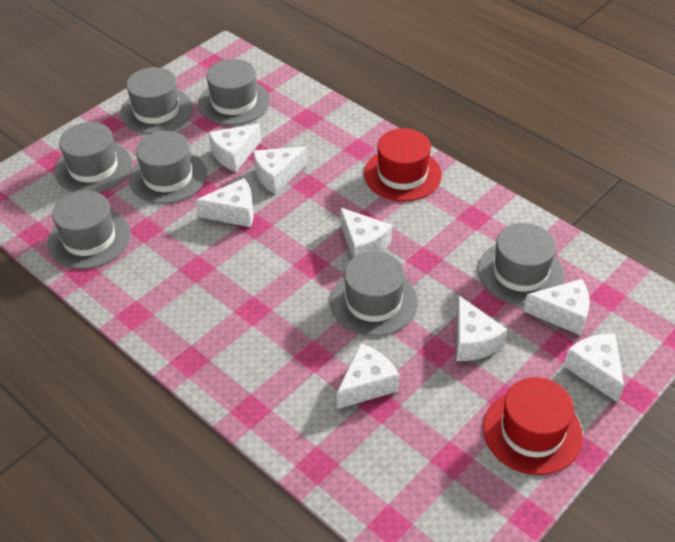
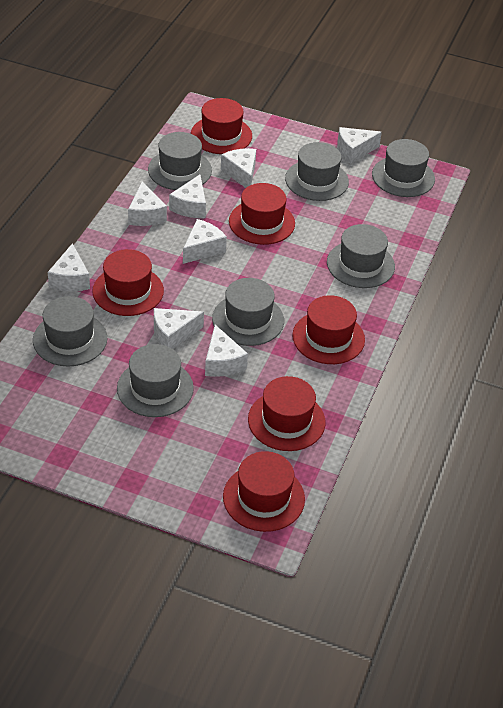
red hat: [364,128,442,201] [483,377,583,475] = 2 -> [92,249,164,316] [191,98,252,154] [223,451,305,532] [229,183,295,245] [248,376,326,451] [292,295,365,364] = 6

